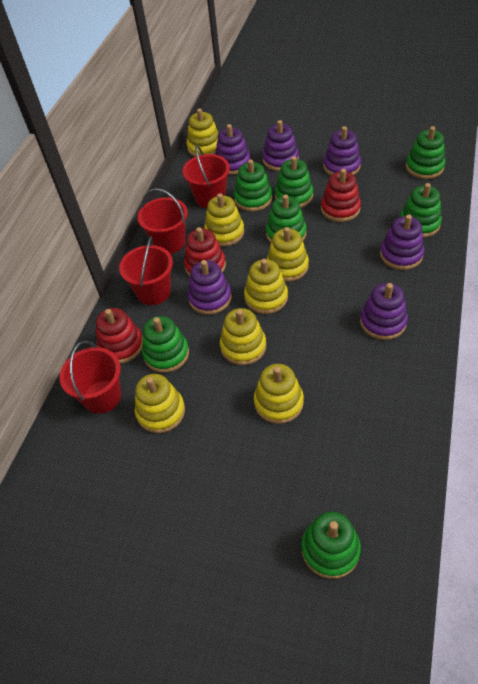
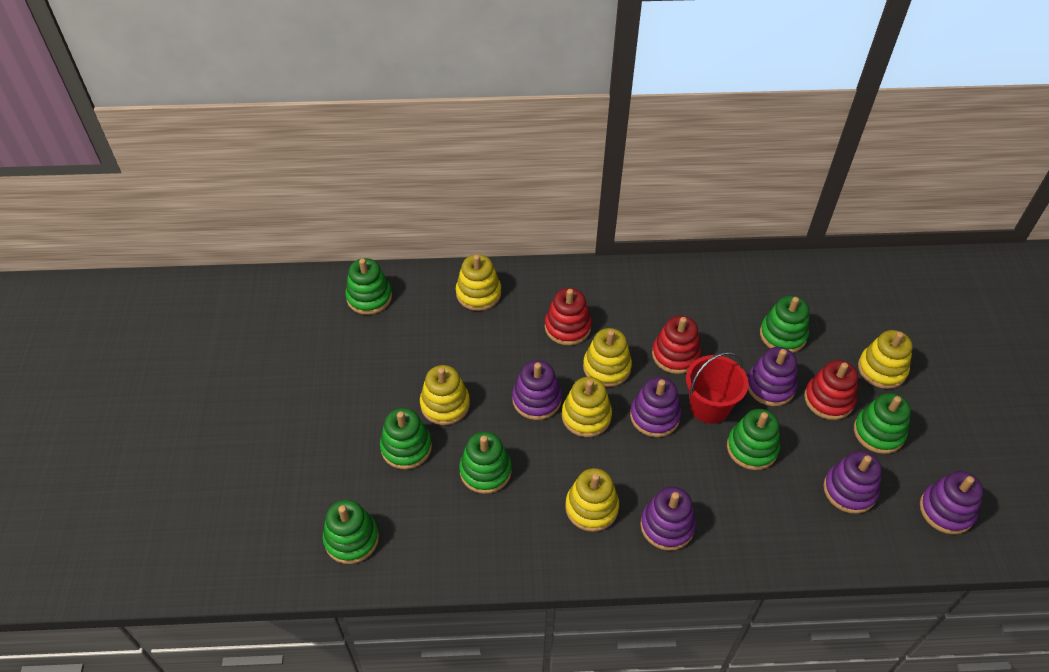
red bucket: [60,341,121,414] [119,237,173,305] [138,188,188,254] [183,145,230,208] = 4 -> [686,352,749,424] = 1
yellow stacking toy: [135,374,185,433] [187,109,219,157] [204,193,244,246] [220,308,266,365] [244,259,288,314] [254,364,304,424] [267,227,309,282] = 7 -> [420,365,470,425] [456,254,501,311] [562,377,612,437] [565,468,619,532] [583,328,632,387] [858,330,913,389] = 6

